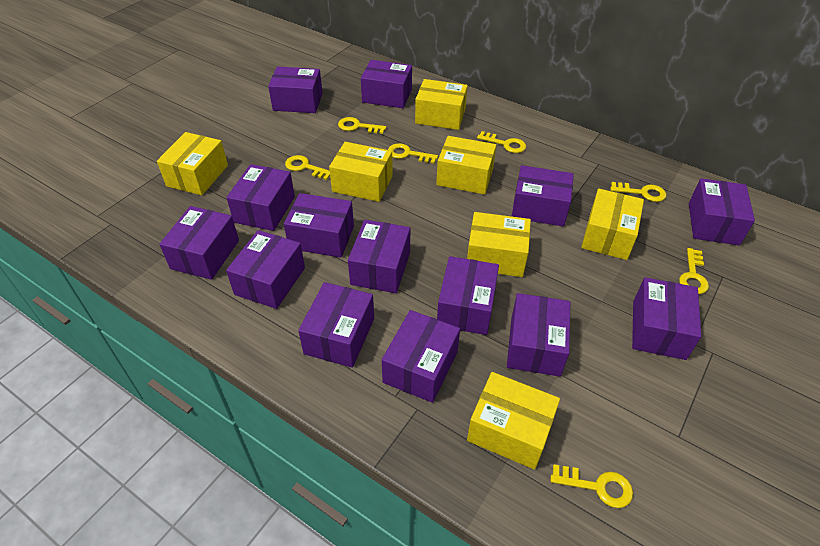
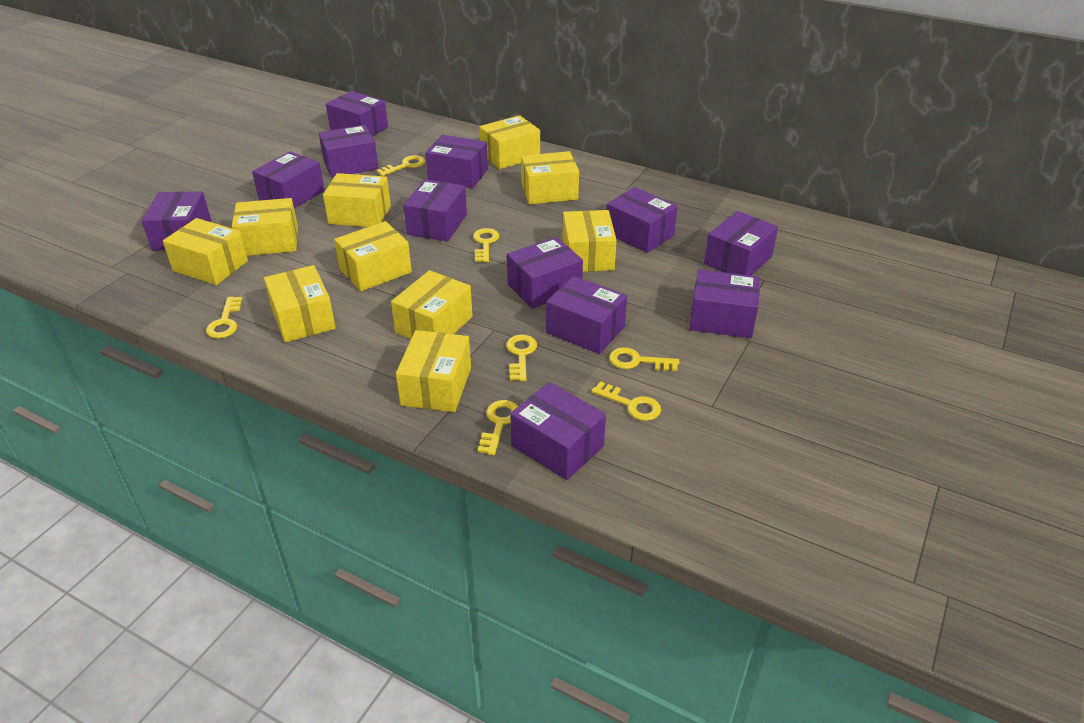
purple box: [159,206,239,280] [226,164,295,231] [226,230,305,309] [268,67,323,113] [284,193,354,258] [298,282,374,368] [348,220,410,293] [361,60,412,108] [382,310,460,403] [437,256,499,335] [507,293,570,377] [512,165,574,227] [632,277,701,360] [689,178,755,245] = 14 -> [141,191,211,250] [252,151,325,208] [319,125,379,178] [326,91,388,137] [403,179,467,242] [425,135,488,188] [507,237,583,309] [510,382,606,480] [546,276,627,354] [606,187,678,253] [689,269,760,338] [704,211,778,276] = 12
yellow box: [157,132,228,195] [329,142,393,202] [415,79,468,130] [436,136,496,195] [467,212,531,277] [467,372,560,470] [581,189,644,260] = 7 -> [163,218,248,285] [232,198,298,256] [264,265,336,342] [323,173,391,227] [334,221,412,291] [391,270,473,339] [396,330,471,412] [479,115,540,169] [521,151,579,205] [562,210,617,272] = 10

